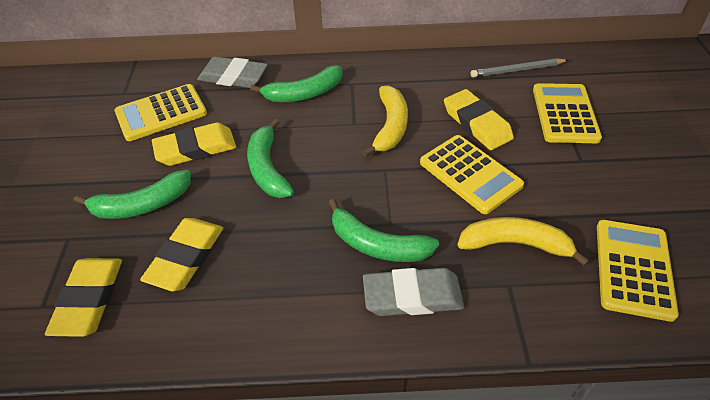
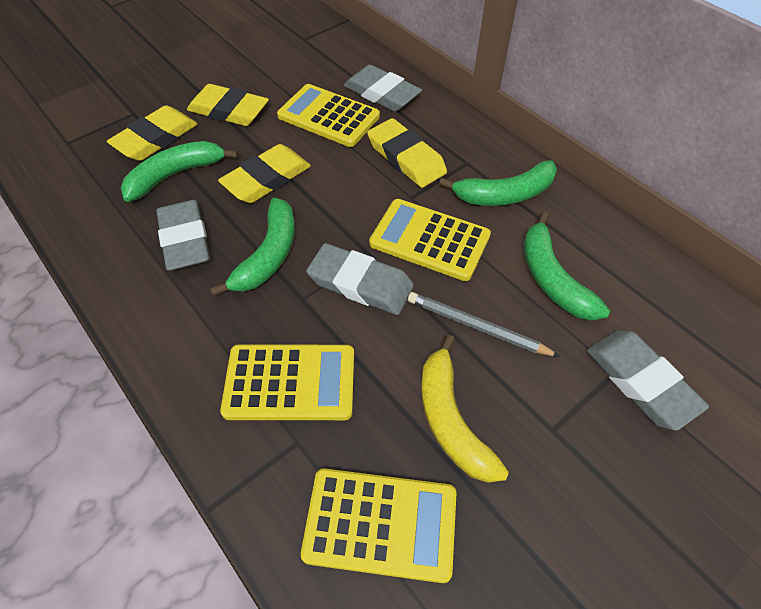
grey eraser: [197,57,268,88] [363,268,464,316] = 2 -> [156,200,211,271] [306,243,414,315] [344,65,422,112] [587,330,709,430] = 4
yellow banana: [362,86,408,157] [458,217,589,266] = 2 -> [421,335,509,483] = 1

